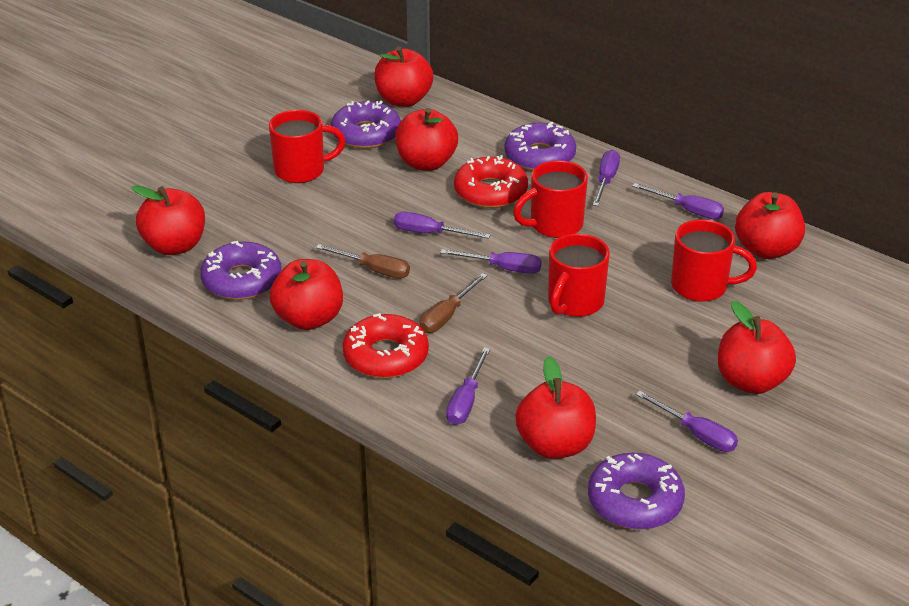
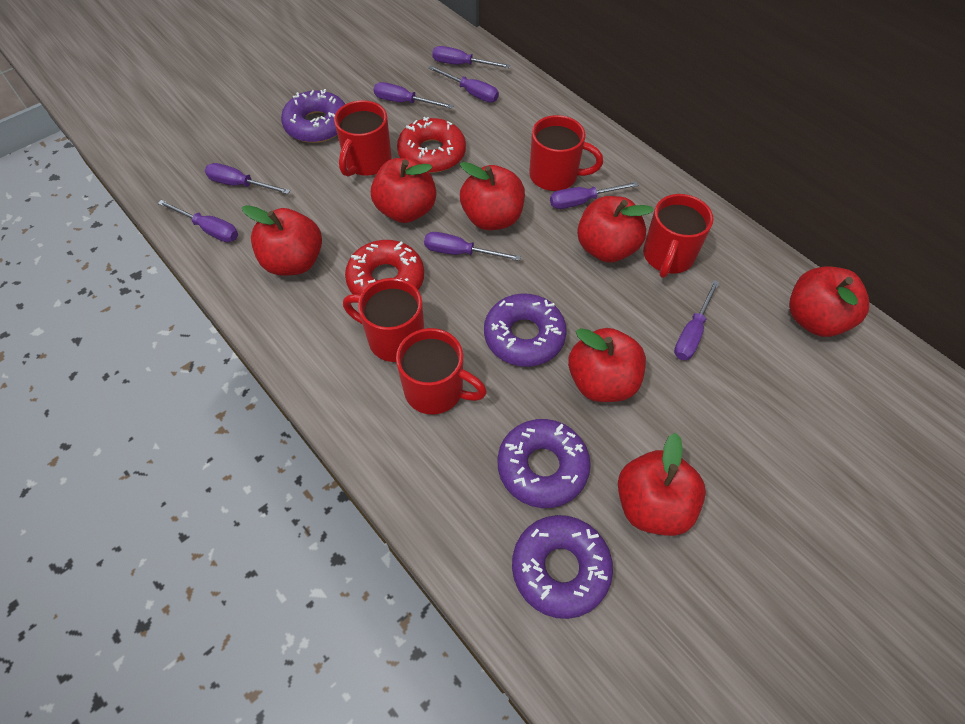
brown screwdriver: [316,244,410,279] [419,273,488,333] = 2 -> none = 0
purple screwdriver: [394,212,490,239] [440,249,542,274] [446,347,490,425] [593,150,620,206] [632,183,724,219] [636,391,738,452] = 6 -> [158,200,238,242] [205,163,291,194] [374,82,454,109] [424,232,521,261] [428,66,499,102] [432,46,511,68] [550,182,639,209] [674,280,719,360] = 8
red mug: [269,110,345,183] [513,160,588,238] [548,234,610,317] [671,219,757,302] = 4 -> [334,100,392,177] [343,278,424,362] [396,328,487,415] [529,115,603,191] [643,194,713,278] = 5

